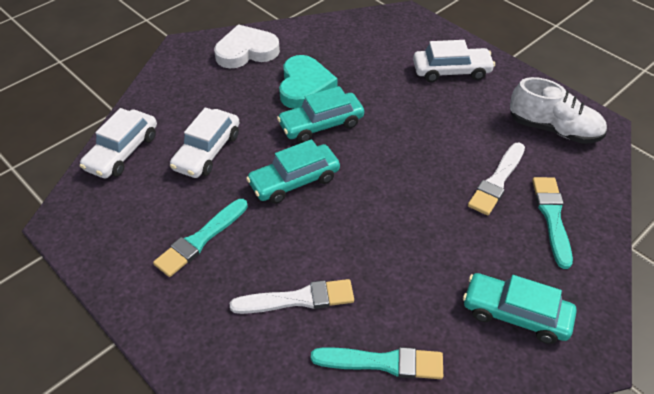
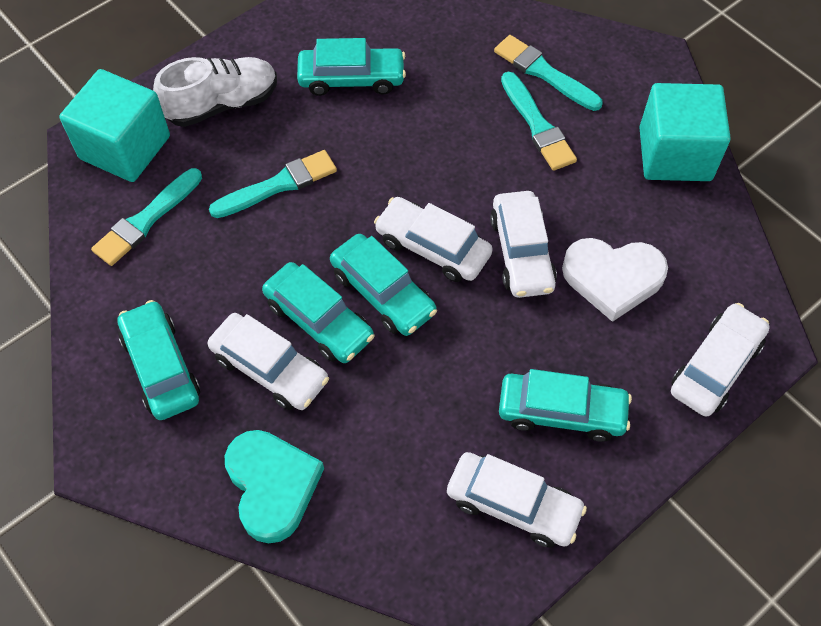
turquoise brush: [153,199,248,277] [311,347,443,379] [532,177,573,269] = 3 -> [91,168,202,266] [209,150,337,218] [494,35,603,111] [501,72,577,171] = 4
turquoise car: [246,139,340,204] [277,86,364,143] [463,273,577,344] = 3 -> [118,300,200,420] [262,262,374,363] [297,38,406,96] [330,234,437,336] [499,369,632,442] = 5
turquoise cube: none = 0 -> [59,69,170,182] [639,83,731,181] = 2
white brush: [230,279,354,314] [468,143,525,215] = 2 -> none = 0
white car: [80,108,157,179] [170,107,240,178] [413,40,495,82] = 3 -> [208,313,329,410] [374,197,493,282] [447,452,587,548] [490,191,557,298] [671,303,770,417] = 5

